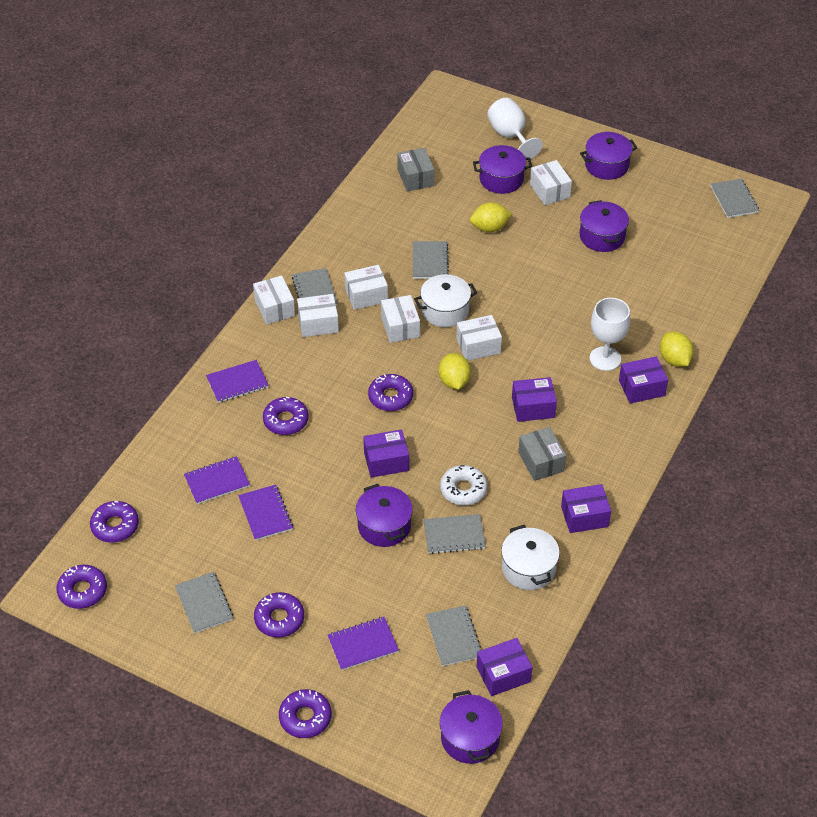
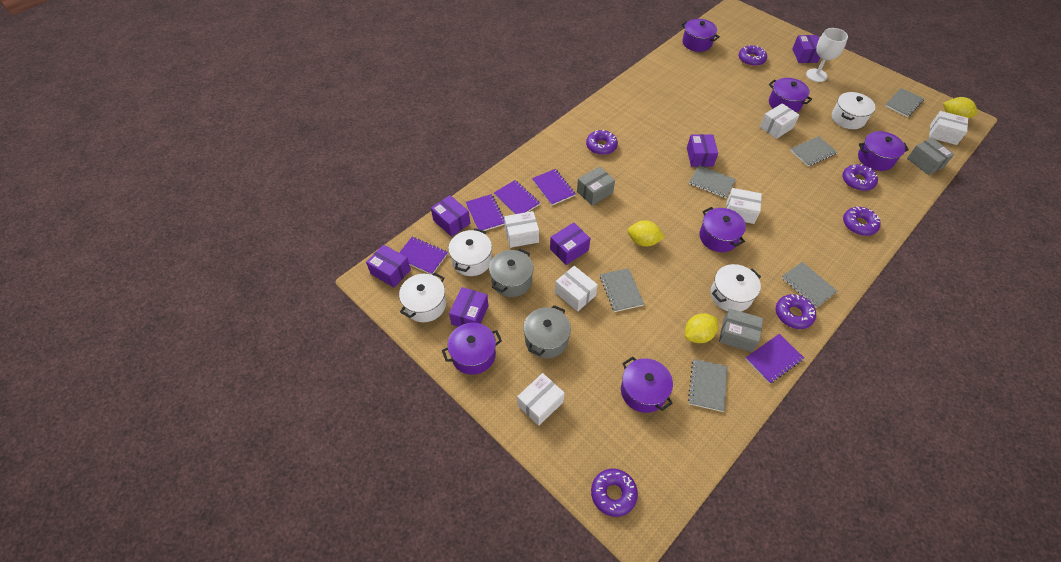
grey box: [397,148,434,191] [518,427,566,481] = 2 -> [577,166,615,205] [719,309,763,352] [907,138,955,175] = 3
grey pot: none = 0 -> [489,249,534,297] [523,305,571,358] = 2
purple box: [363,429,409,478] [476,638,532,696] [512,377,557,422] [561,484,611,533] [619,356,668,404] = 5 -> [366,244,411,288] [431,195,470,237] [449,287,489,327] [550,222,590,265] [687,134,718,167] [792,35,820,63] = 6
purple notebook: [184,456,250,504] [206,360,269,403] [238,484,293,541] [328,617,399,670] = 4 -> [399,237,448,275] [466,194,505,231] [494,180,540,214] [532,169,575,205] [745,334,804,384] = 5
purple pot: [356,484,413,547] [440,690,503,764] [473,145,532,194] [580,132,638,180] [580,200,629,252] = 5 -> [442,323,502,375] [621,357,673,413] [681,19,720,52] [699,207,746,252] [769,78,812,113] [858,131,909,171] = 6
white donut: [440,465,487,506] = 1 -> none = 0
white goblet: [487,98,543,161] [590,298,630,371] = 2 -> [806,28,848,82] = 1
white pot: [414,274,477,327] [501,525,560,590] = 2 -> [399,272,446,322] [448,228,492,276] [711,264,761,312] [832,92,875,129] = 4

